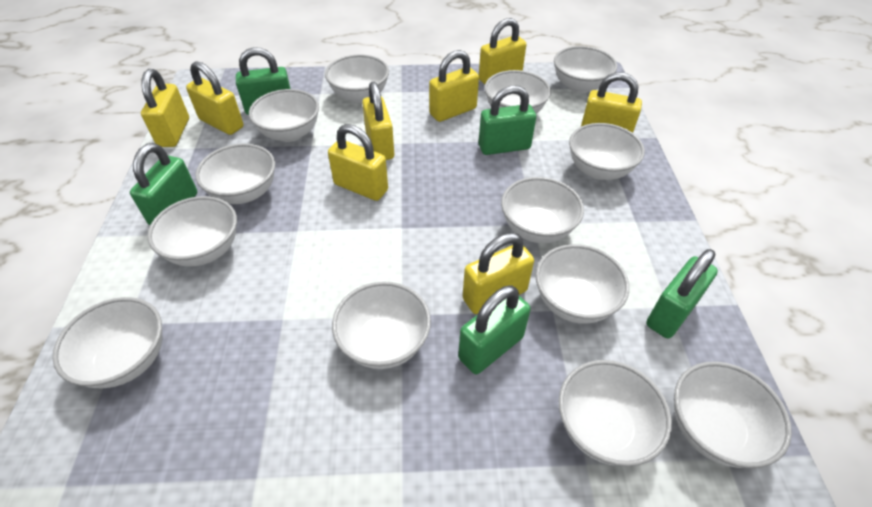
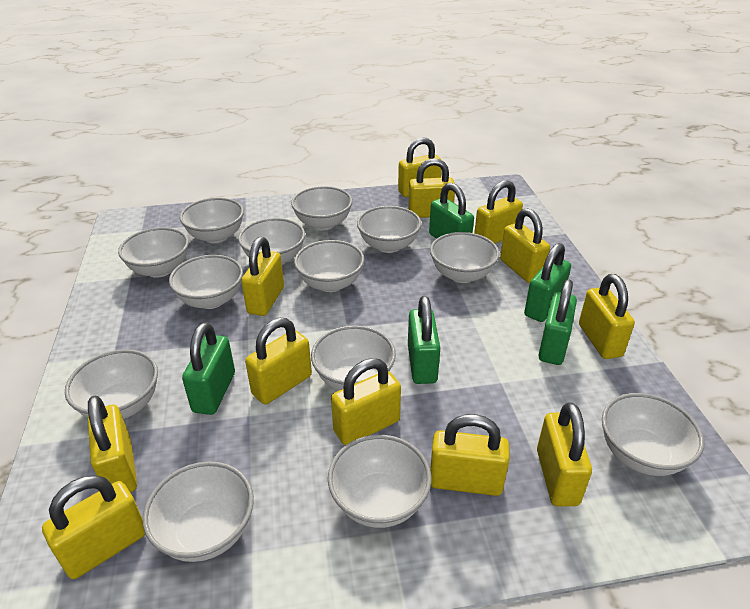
yellow padlock: [141,69,189,147] [186,61,244,135] [328,124,388,201] [362,82,394,160] [429,50,479,122] [463,233,534,314] [479,18,526,84] [581,72,642,133] = 8 -> [42,475,145,579] [88,395,137,492] [241,237,284,316] [245,318,312,405] [331,358,401,445] [398,138,442,197] [408,158,455,218] [430,414,510,496] [474,180,523,244] [500,208,550,283] [537,402,592,507] [579,274,635,359] = 12

